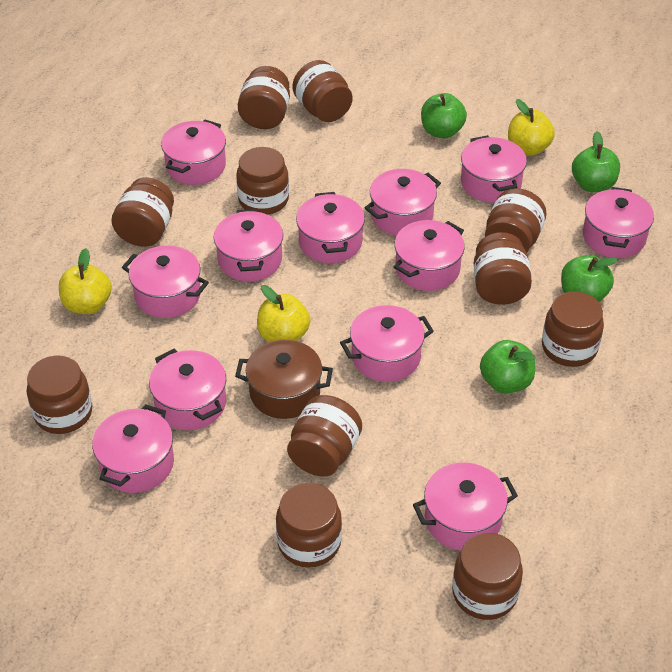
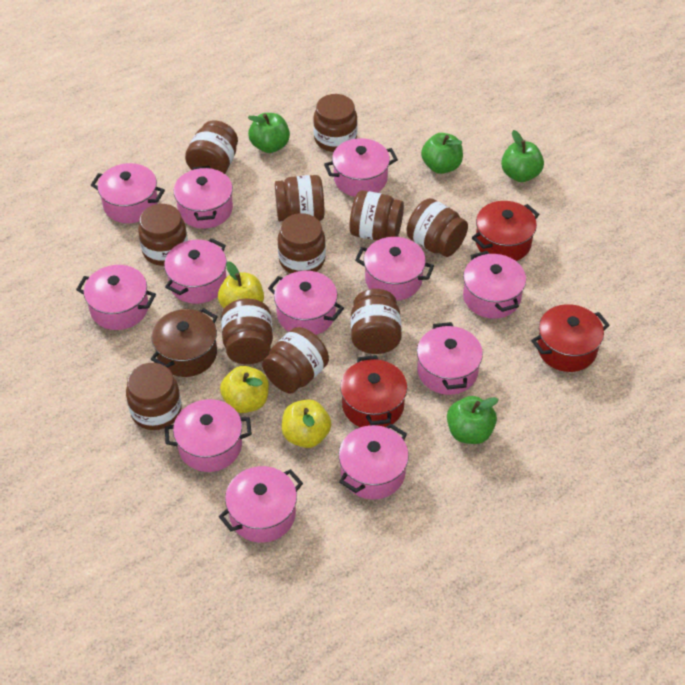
red pot: none = 0 -> [340,355,407,427] [472,201,539,261] [531,304,610,372] = 3

